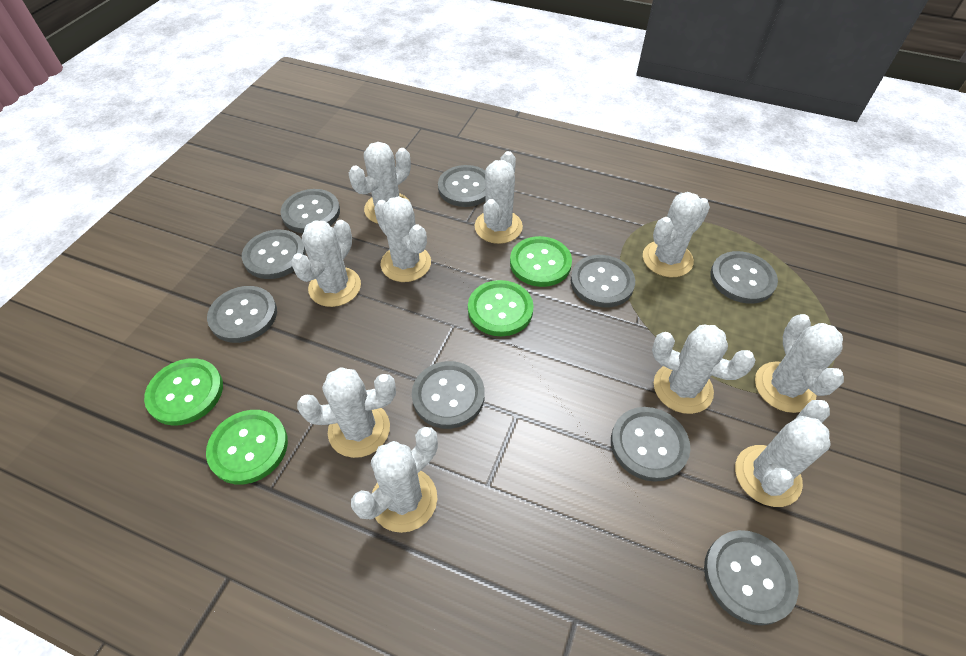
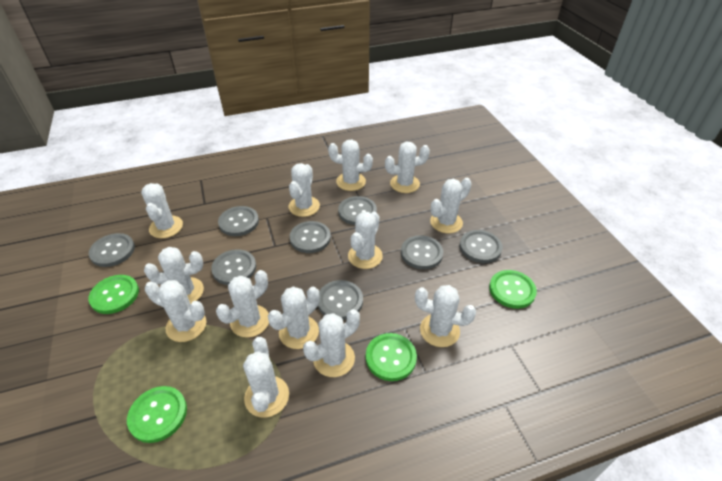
grey button: [207,286,277,343] [242,230,306,279] [280,189,340,233] [412,361,485,429] [438,165,485,207] [571,255,635,308] [611,407,690,482] [704,530,799,626] [710,251,778,304] = 9 -> [89,233,135,267] [211,249,256,285] [218,206,259,236] [290,221,331,253] [318,280,363,320] [338,196,377,225] [401,235,443,269] [460,230,503,263] = 8
white cactus: [291,220,361,307] [297,367,396,458] [349,142,411,224] [351,427,438,533] [374,196,431,282] [475,151,523,244] [643,192,710,277] [652,325,755,414] [735,400,831,507] [755,314,844,413] = 10 -> [141,183,183,238] [144,247,204,304] [145,280,206,342] [216,270,269,338] [243,337,289,418] [268,287,320,349] [289,163,320,217] [303,309,360,377] [328,139,373,191] [348,212,383,269] [385,142,430,193] [415,285,476,347] [430,178,472,233] = 13

